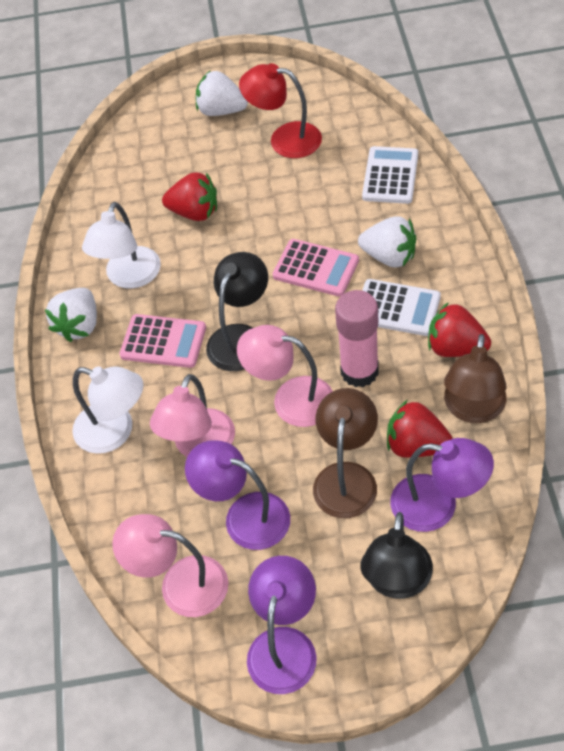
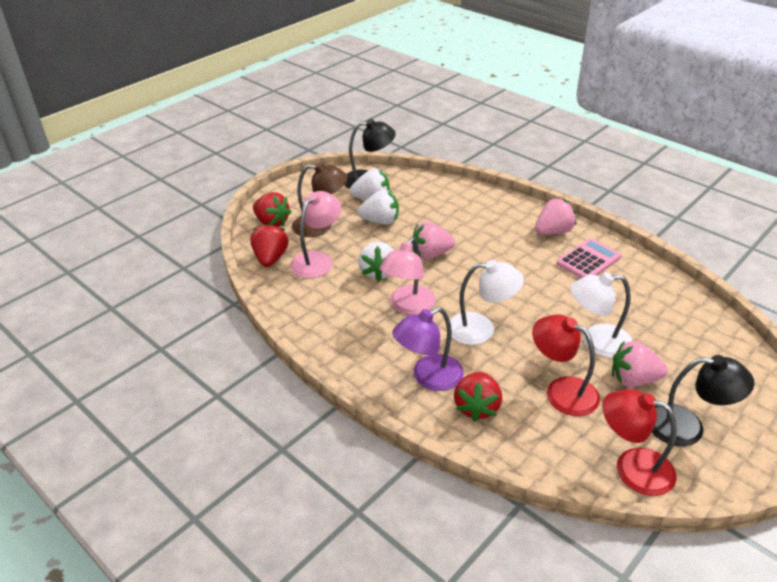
brown lamp: [313,388,378,518] [444,334,507,423] = 2 -> [292,162,348,237] = 1
pink calculator: [120,314,206,368] [273,239,359,297] = 2 -> [557,238,621,278] = 1
pink glue stick: [335,290,379,387] = 1 -> none = 0
pink lamp: [112,514,228,617] [150,374,235,457] [237,325,333,427] = 3 -> [290,191,341,278] [380,237,435,315] = 2
pink strawberry: none = 0 -> [412,221,455,260] [535,198,576,235] [612,341,668,387] = 3
purple lamp: [185,441,290,550] [247,556,317,694] [390,438,494,532] = 3 -> [392,307,464,391] = 1
red lamp: [239,63,322,158] = 1 -> [532,314,600,416] [602,389,677,496] = 2
white calculator: [362,146,418,204] [362,279,441,336] = 2 -> none = 0

